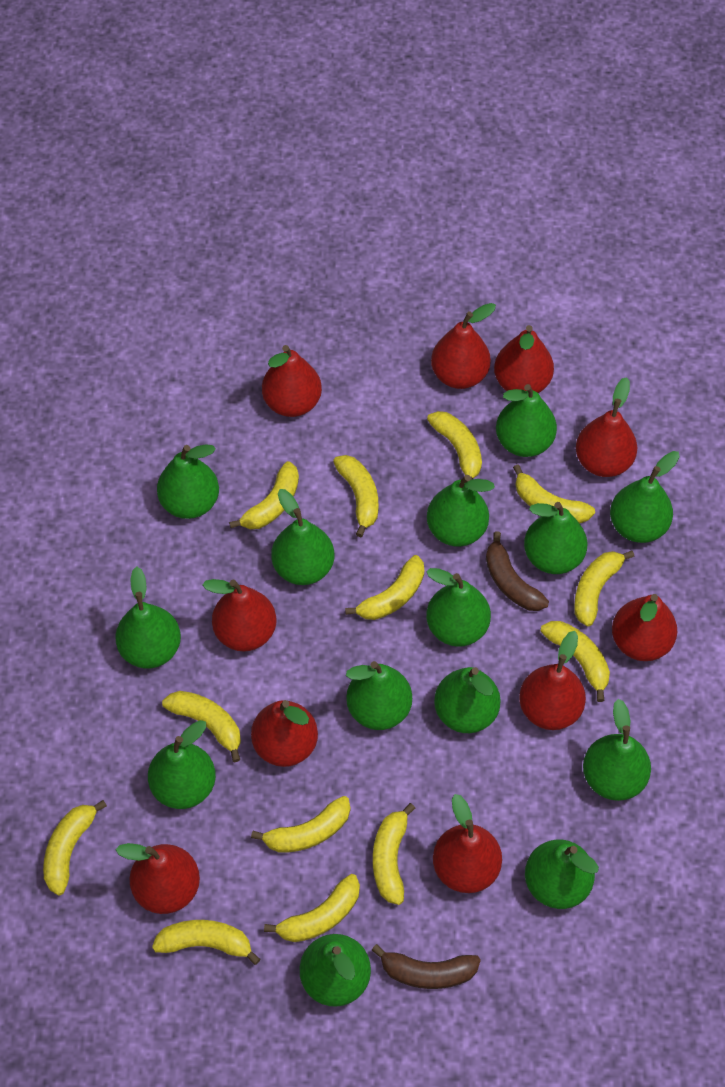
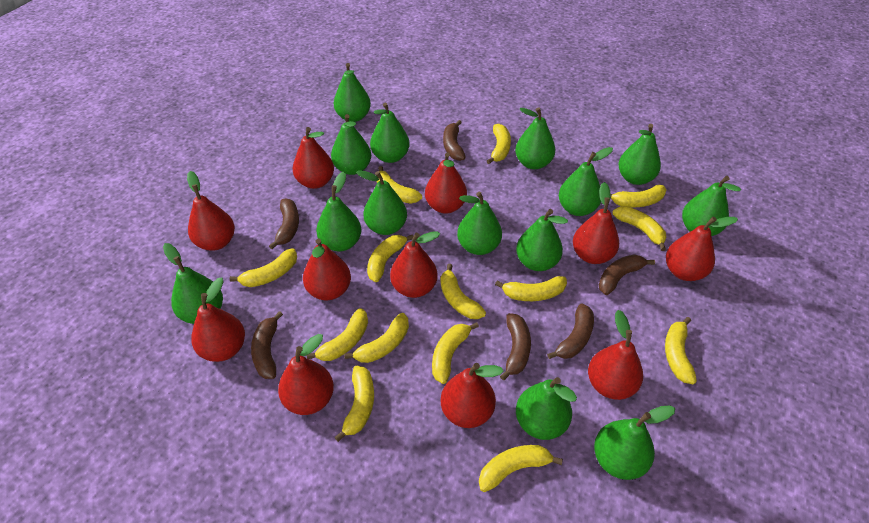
brown banana: [372,944,481,989] [486,531,549,611] = 2 -> [251,311,283,379] [269,199,299,249] [443,120,466,161] [500,313,531,380] [547,303,594,359] [599,255,655,295] = 6
red pear: [116,843,200,914] [203,579,276,651] [251,700,318,767] [262,345,322,417] [431,303,496,389] [433,794,502,893] [494,325,554,393] [519,631,586,730] [576,377,637,477] [612,594,677,661] = 10 -> [187,171,235,251] [191,277,245,362] [278,334,334,415] [293,127,334,189] [303,238,351,300] [390,231,440,298] [425,152,467,213] [441,363,504,428] [573,182,619,264] [588,310,643,400] [666,217,738,281] = 11
yellow banana: [43,800,107,896] [152,920,260,965] [162,691,241,762] [229,461,299,529] [251,796,350,853] [264,874,360,942] [333,455,378,537] [345,555,424,620] [373,803,415,905] [427,411,482,480] [513,464,595,524] [540,621,610,702] [574,550,634,626] = 13 -> [230,248,297,287] [306,308,368,361] [334,366,374,442] [344,313,409,363] [367,234,414,282] [377,166,422,204] [432,322,479,384] [440,264,486,319] [479,445,563,492] [487,124,511,164] [495,276,567,301] [610,185,666,208] [612,206,667,251] [665,317,697,384] = 14

